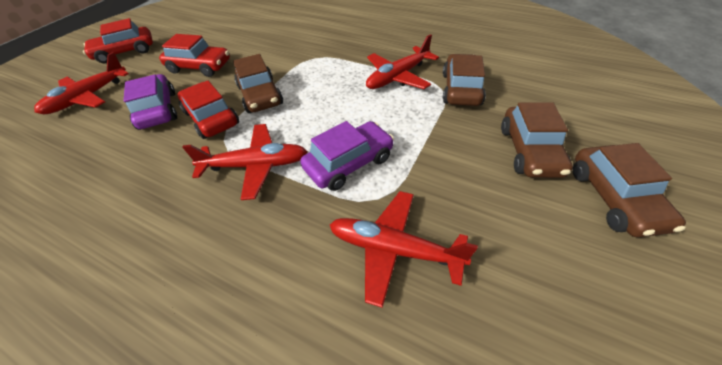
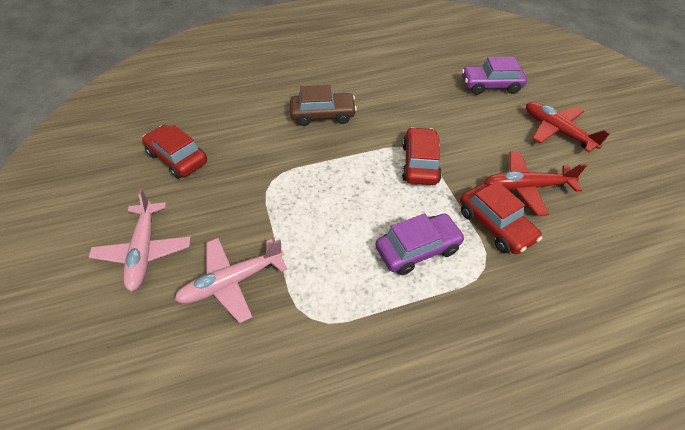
brown car: [233,54,283,113] [443,54,486,106] [501,102,573,178] [572,143,686,237] = 4 -> [290,85,357,126] = 1
pink plane: none = 0 -> [89,189,191,291] [175,238,287,323] = 2
red plane: [34,52,129,114] [182,124,308,200] [330,191,478,308] [366,34,439,89] = 4 -> [484,151,587,216] [526,102,610,152] = 2

